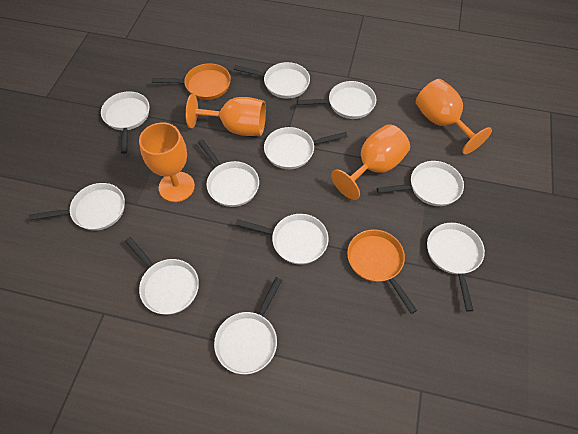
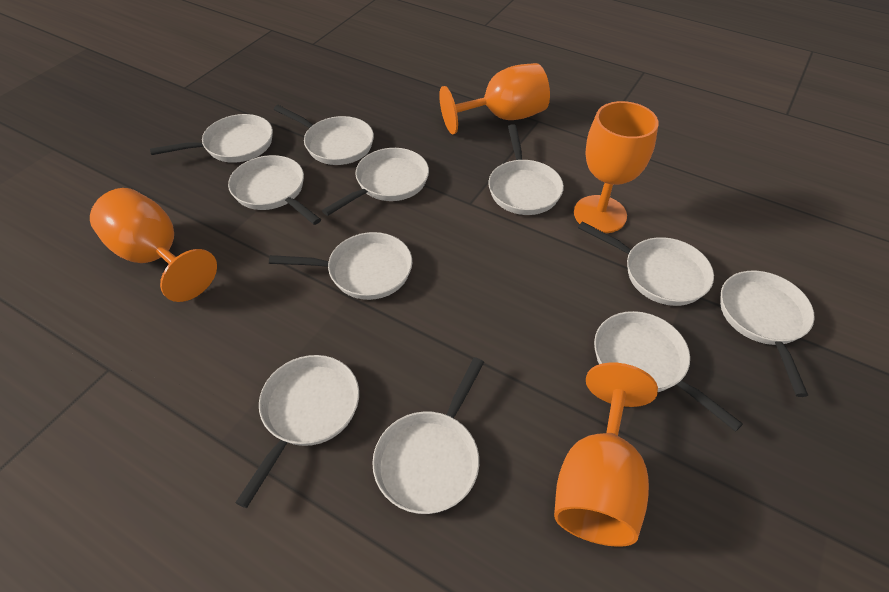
orange pan: [152,63,231,100] [347,230,417,314] = 2 -> none = 0

